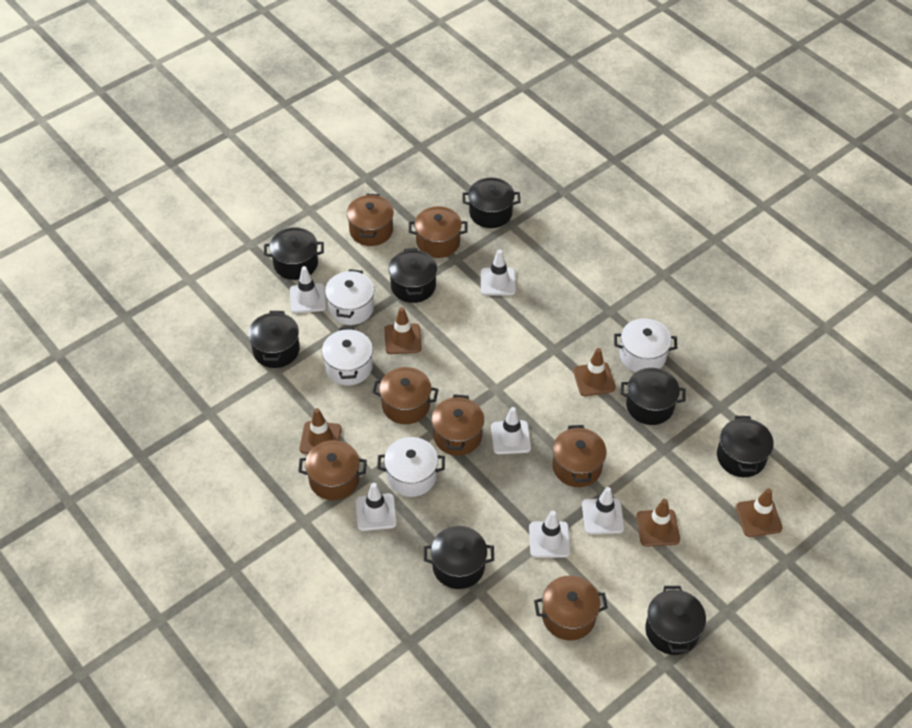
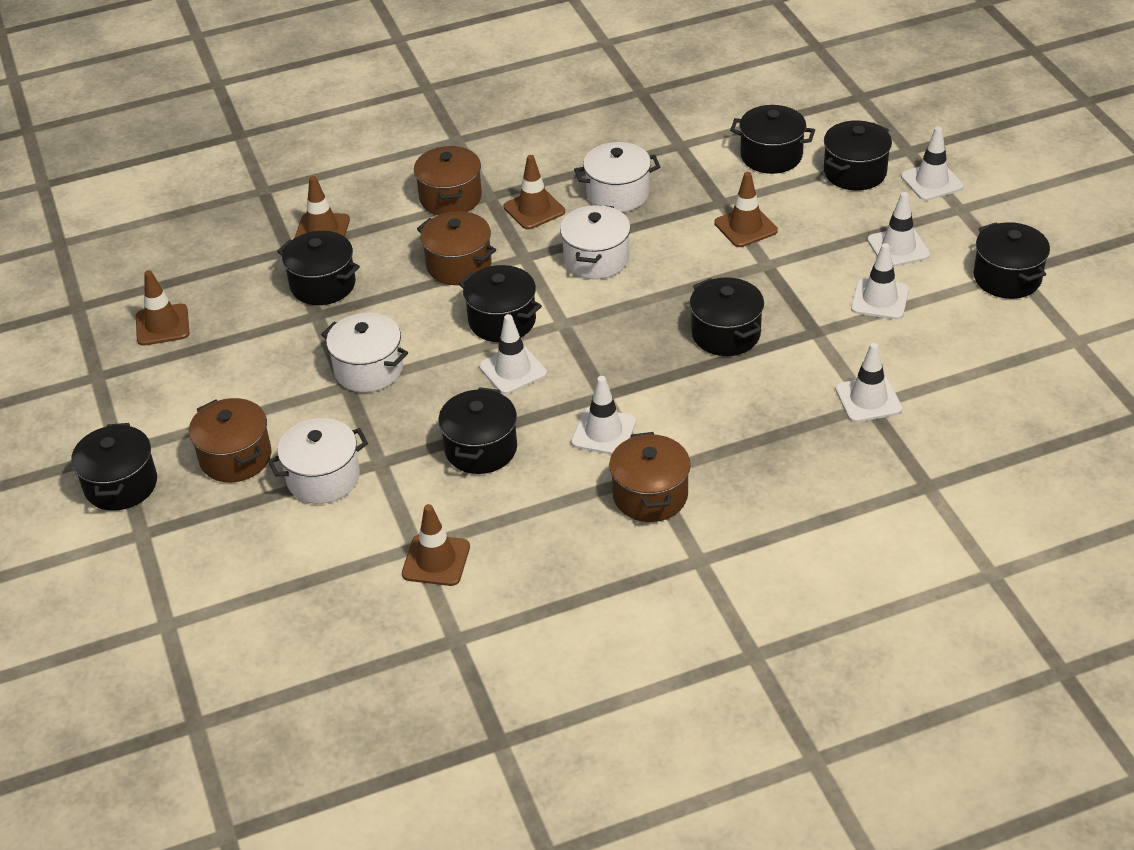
brown pot: [298,440,367,500] [347,194,394,246] [372,367,439,424] [409,206,468,258] [432,394,484,456] [534,576,608,640] [552,425,606,487] = 7 -> [189,398,271,482] [414,146,482,215] [417,211,496,285] [609,432,691,522] = 4

